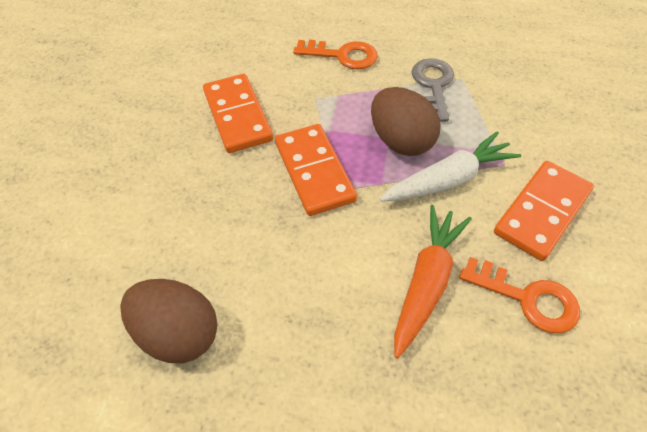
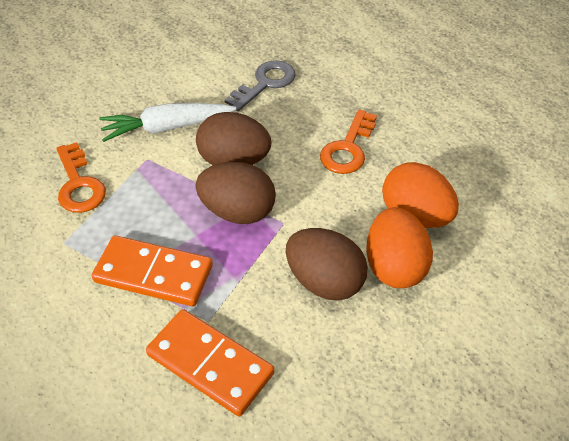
brown egg: [120,279,217,363] [371,87,441,156] = 2 -> [196,112,271,165] [196,162,276,224] [286,228,368,301] = 3
orange carrot: [394,205,472,358] = 1 -> none = 0
orange domino: [203,74,273,153] [275,124,357,216] [494,161,594,261] = 3 -> [92,236,213,306] [146,309,274,416] = 2
orange egg: none = 0 -> [366,207,433,288] [382,162,459,228] = 2

